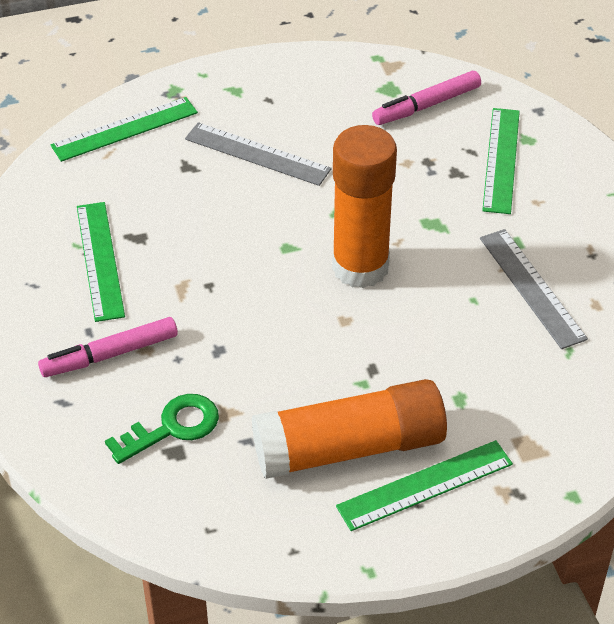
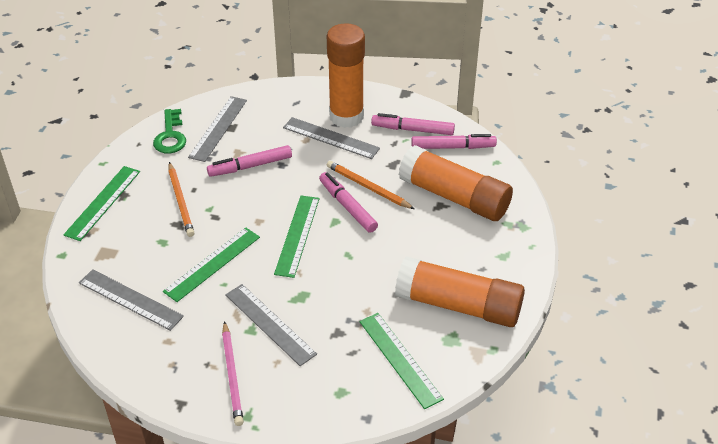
grey ruler: [185,122,332,186] [480,229,588,349] = 2 -> [79,269,184,331] [188,96,247,162] [225,284,317,366] [283,117,380,159] = 4
orange glue stick: [252,379,447,479] [332,125,397,288] = 2 -> [327,23,365,128] [395,257,525,327] [398,145,513,221] = 3
orange pencil: none = 0 -> [168,162,194,237] [327,161,414,209] = 2
pink marker: [38,317,178,377] [372,71,481,125] = 2 -> [207,145,292,177] [319,172,378,233] [371,113,455,135] [411,134,497,149] = 4
pink pencil: none = 0 -> [222,321,244,426] = 1

